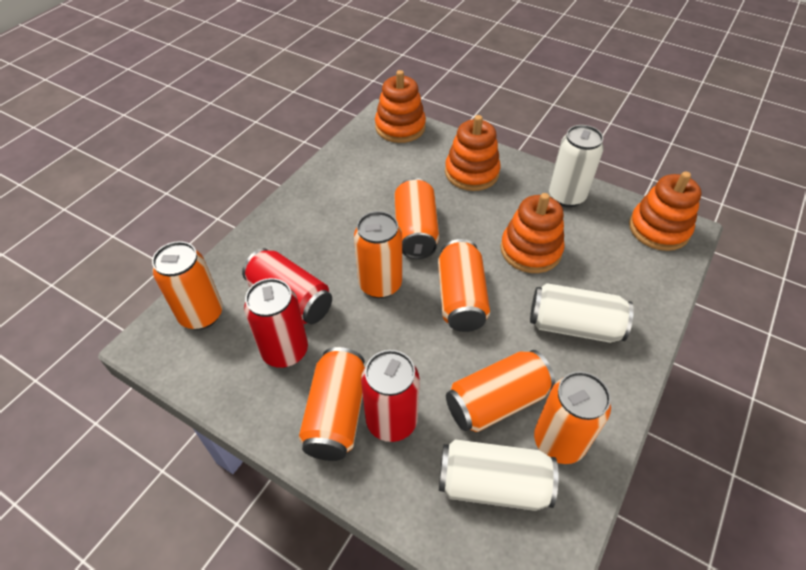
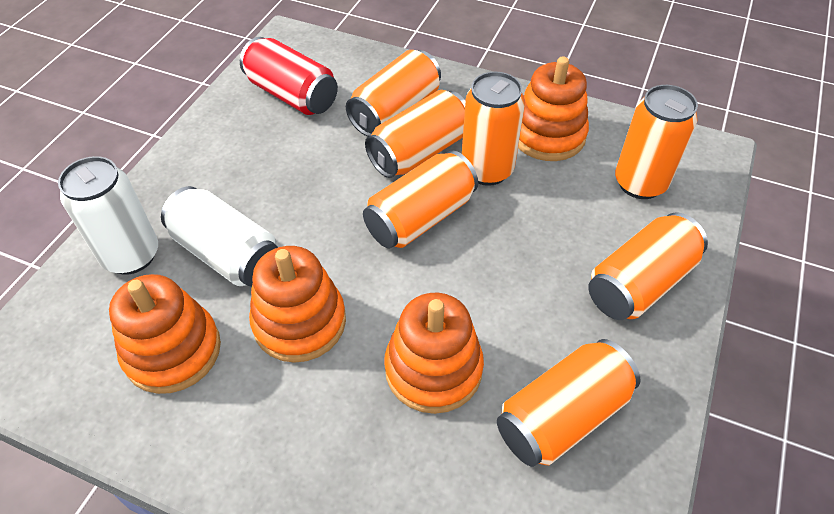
red can: [242,248,332,324] [244,278,308,368] [361,350,420,442] = 3 -> [240,37,338,115] = 1
white can: [439,439,558,511] [530,283,634,343] [549,125,604,207] = 3 -> [58,156,158,275] [161,186,278,286] = 2

